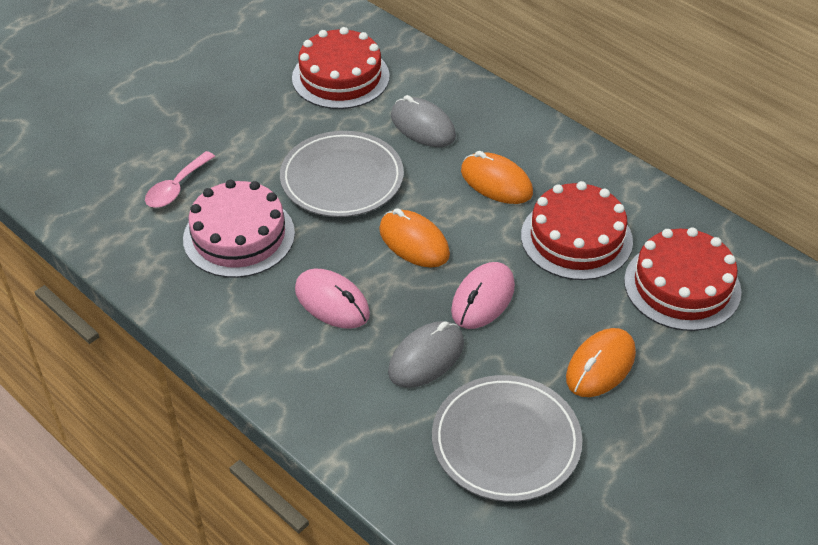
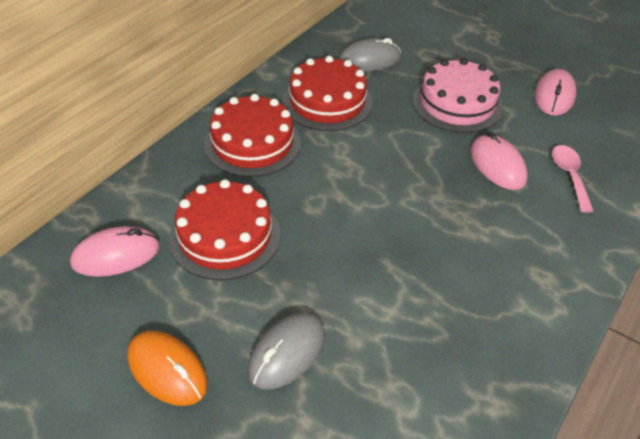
grey plate: [280,131,404,217] [432,375,583,502] = 2 -> none = 0
orange mouse: [379,208,450,268] [461,151,533,204] [566,328,636,397] = 3 -> [128,331,208,406] = 1
pink mouse: [295,269,370,329] [451,262,515,329] = 2 -> [70,226,160,277] [471,132,528,190] [535,69,576,116] = 3

